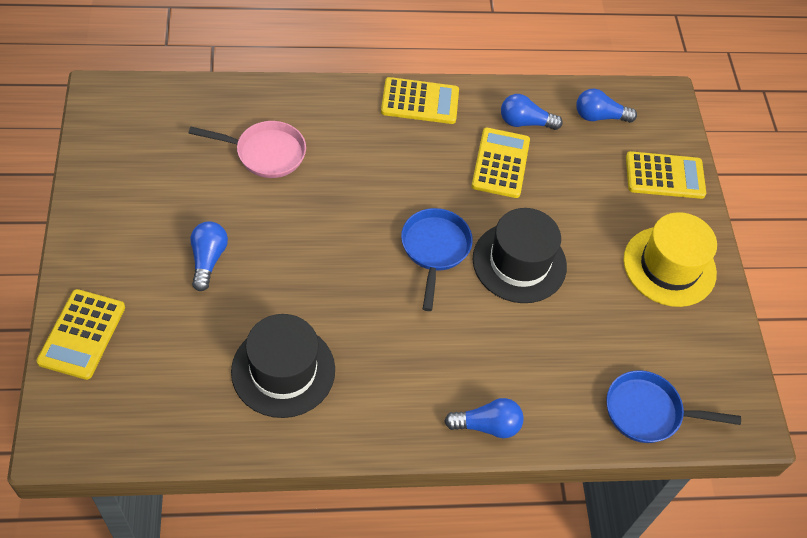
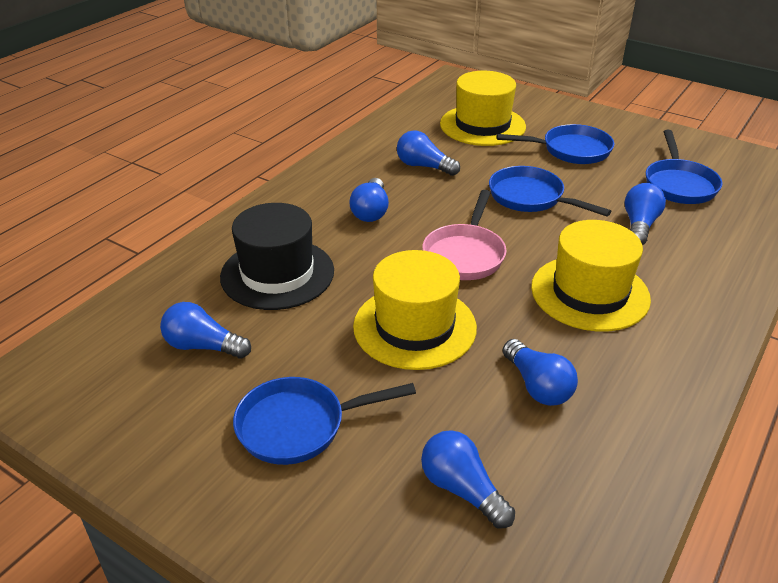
black hat: [231,314,335,418] [473,208,567,303] = 2 -> [220,203,334,310] = 1
blue light bulb: [190,222,228,291] [444,398,524,438] [501,94,563,130] [576,89,637,123] = 4 -> [160,302,251,359] [349,178,389,222] [397,130,460,176] [421,430,515,529] [502,339,578,406] [625,183,666,245] = 6
blue pan: [401,208,473,311] [606,370,741,443] = 2 -> [233,377,416,465] [489,166,611,216] [497,124,614,164] [646,130,722,204] = 4
yellow calculator: [36,289,125,380] [381,77,459,124] [472,128,530,198] [626,151,706,199] = 4 -> none = 0
yellow hat: [623,212,717,307] = 1 -> [353,250,477,370] [440,71,526,146] [531,220,651,332] = 3

